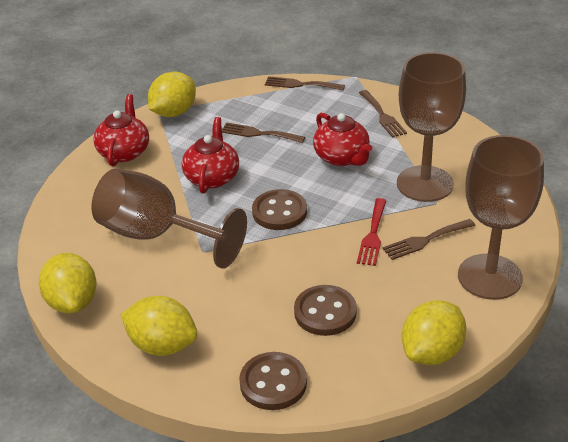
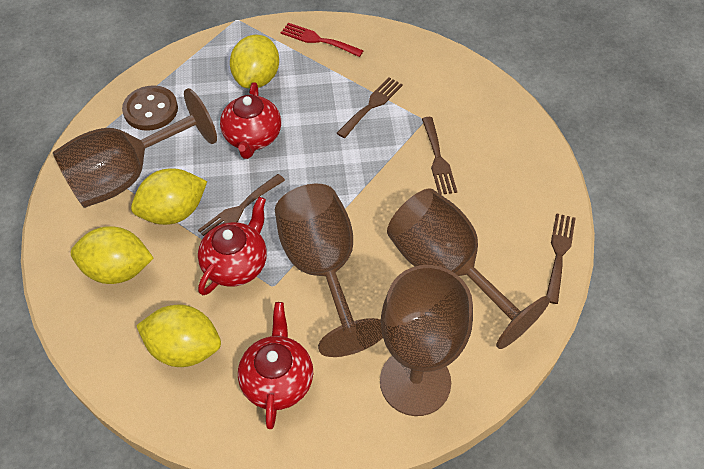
brown button: [239,352,307,410] [252,189,307,230] [294,285,357,336] = 3 -> [122,85,178,131] = 1
brown goblet: [92,168,247,269] [397,52,466,202] [458,135,544,300] = 3 -> [53,88,217,208] [275,184,383,357] [380,265,473,416] [387,188,550,349] = 4

